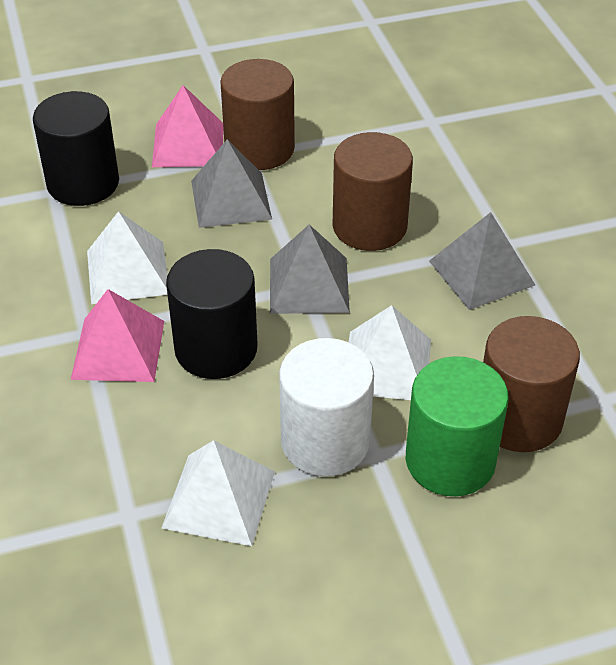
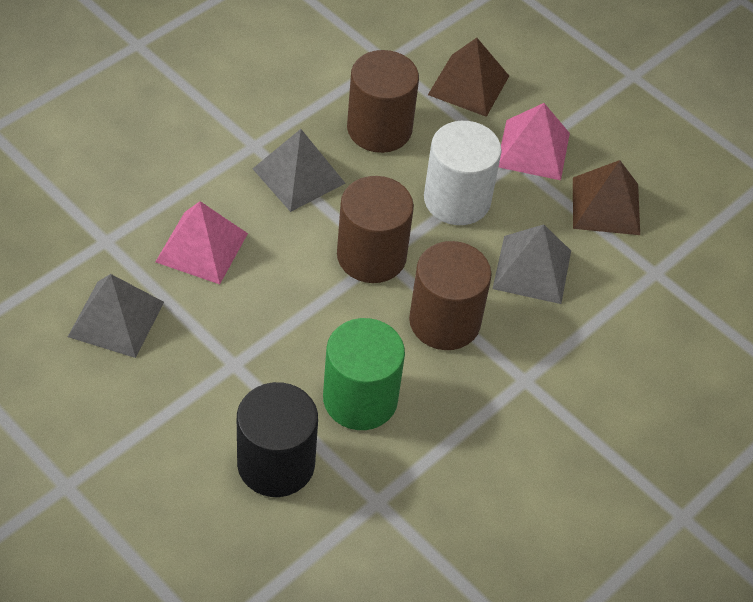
black cylinder: [33,91,119,206] [166,249,258,379] = 2 -> [237,382,318,497] = 1
brown pyramid: none = 0 -> [428,38,509,117] [573,160,640,235] = 2
white pyramid: [87,211,168,304] [162,440,275,546] [349,305,431,400] = 3 -> none = 0

